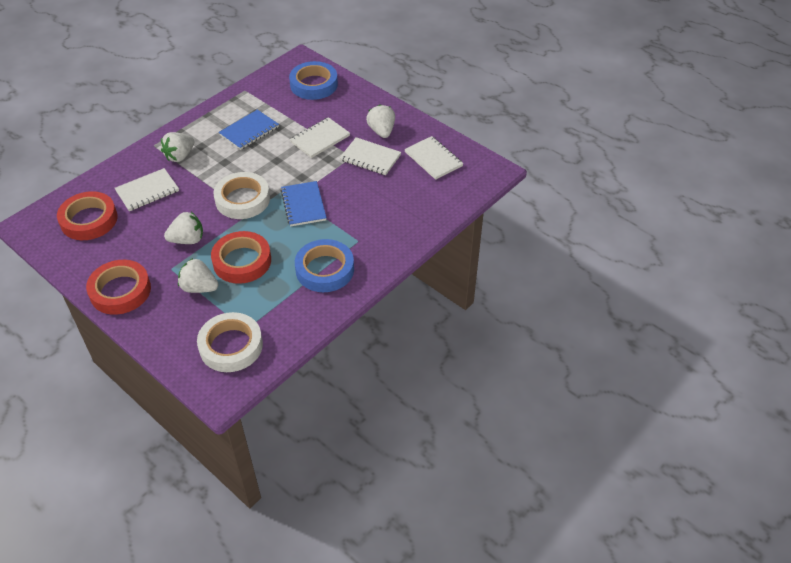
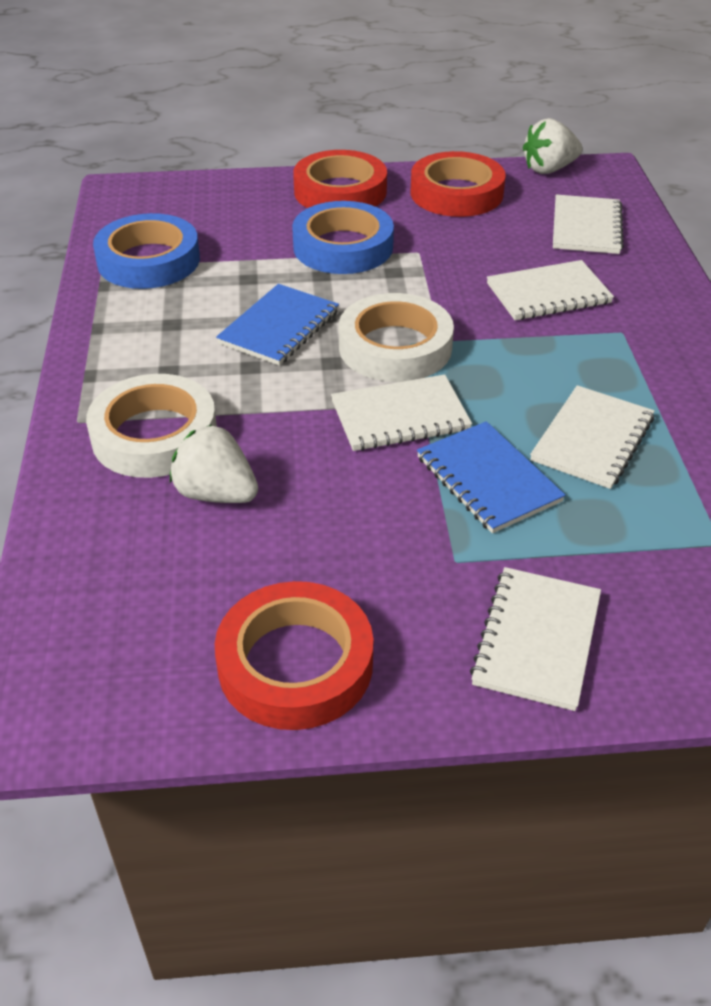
white notebook: [115,168,179,211] [290,117,350,158] [340,137,401,175] [404,136,463,180] = 4 -> [331,374,472,451] [470,567,601,711] [487,260,614,320] [530,385,655,489] [553,194,624,254] = 5
white strawberry: [161,132,194,162] [164,212,203,244] [178,258,218,293] [366,104,395,138] = 4 -> [170,425,258,503] [523,118,583,174] = 2

